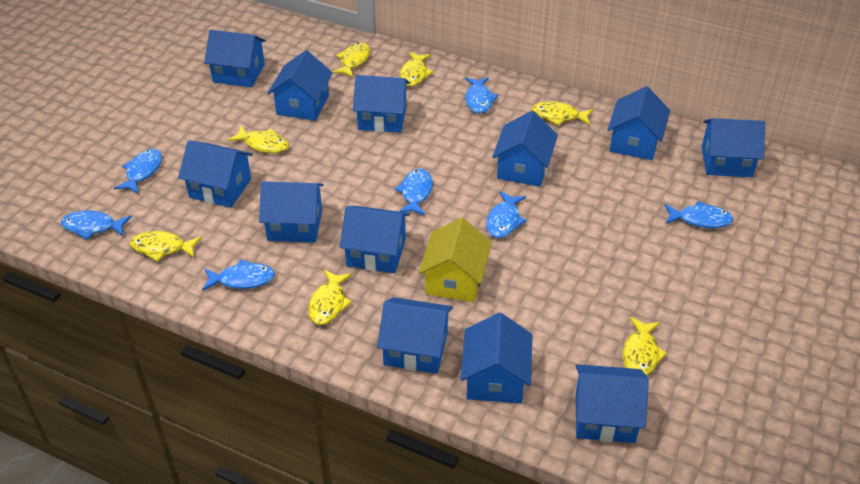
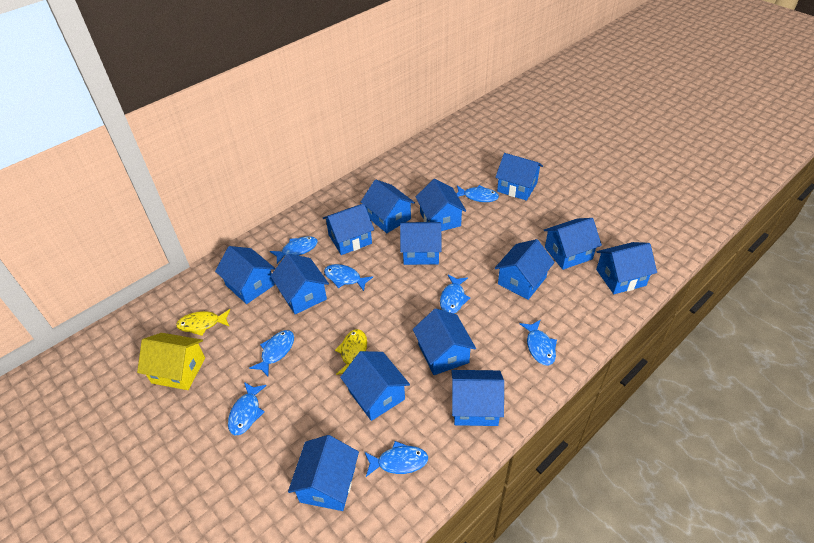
blue fish: [61,211,132,240] [114,149,162,194] [202,259,275,291] [395,169,433,216] [465,77,498,114] [486,191,526,238] [664,201,733,228] = 7 -> [228,382,267,435] [249,330,294,376] [270,236,318,264] [324,264,373,291] [365,441,428,477] [440,275,470,313] [457,185,499,202] [519,320,557,365] = 8
blue house: [178,140,253,208] [204,30,266,87] [259,182,324,243] [268,50,333,121] [340,206,410,273] [353,75,409,133] [377,297,453,374] [460,313,532,404] [492,111,558,187] [576,364,649,443] [607,86,670,160] [702,118,765,177] = 12 -> [215,246,275,304] [270,254,329,314] [288,435,359,511] [323,204,374,255] [340,351,410,421] [361,179,415,233] [400,222,442,265] [413,308,476,375] [416,179,466,231] [451,370,504,426] [495,153,543,201] [495,239,555,300] [544,218,602,270] [596,242,657,294] = 14
yellow fish: [130,231,202,262] [227,126,289,153] [308,269,352,325] [332,42,370,77] [399,52,433,87] [532,101,593,126] [623,317,667,376] = 7 -> [176,309,230,336] [335,329,367,375] = 2

